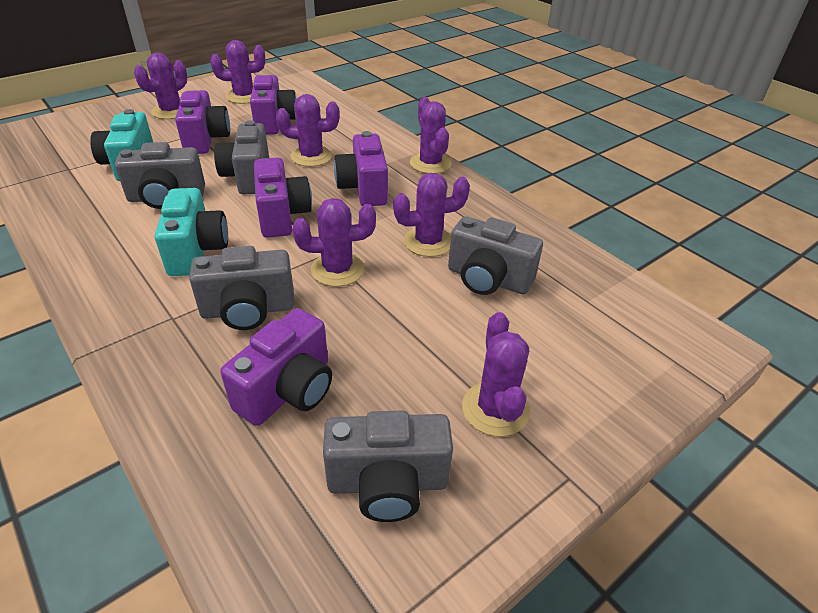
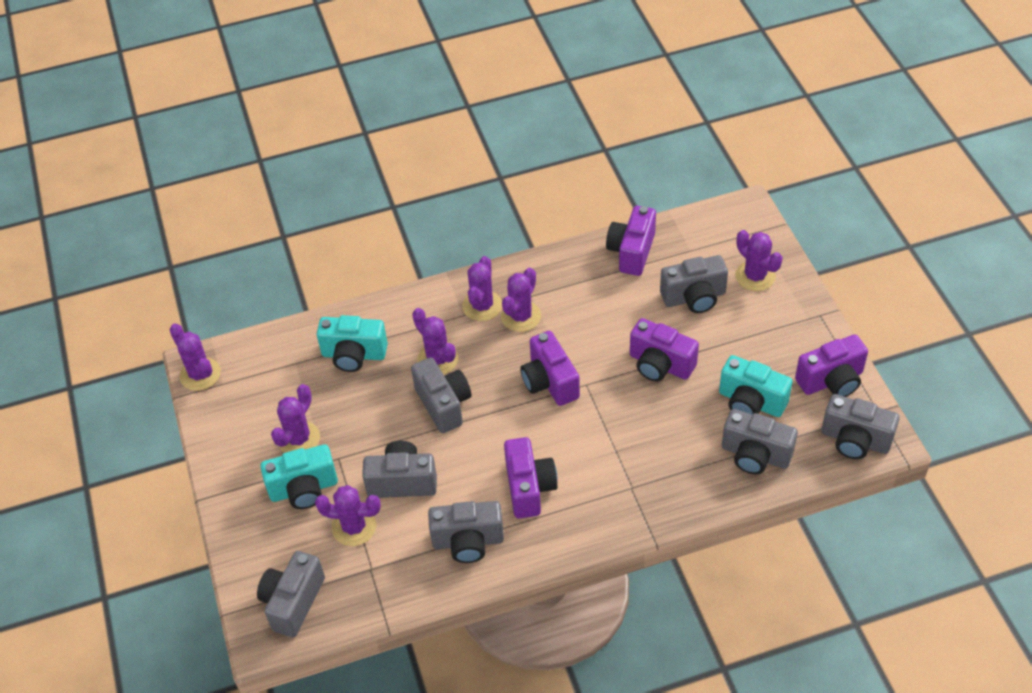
grey camera: [115,142,205,209] [189,246,295,330] [214,121,269,195] [323,411,453,522] [448,216,543,295] = 5 -> [257,551,325,637] [362,441,437,498] [411,357,471,433] [428,501,504,563] [660,255,728,313] [722,409,798,474] [821,394,900,459] = 7
turquoise camera: [90,109,153,181] [155,188,228,276] = 2 -> [260,444,338,509] [317,315,388,372] [719,355,793,417] = 3

